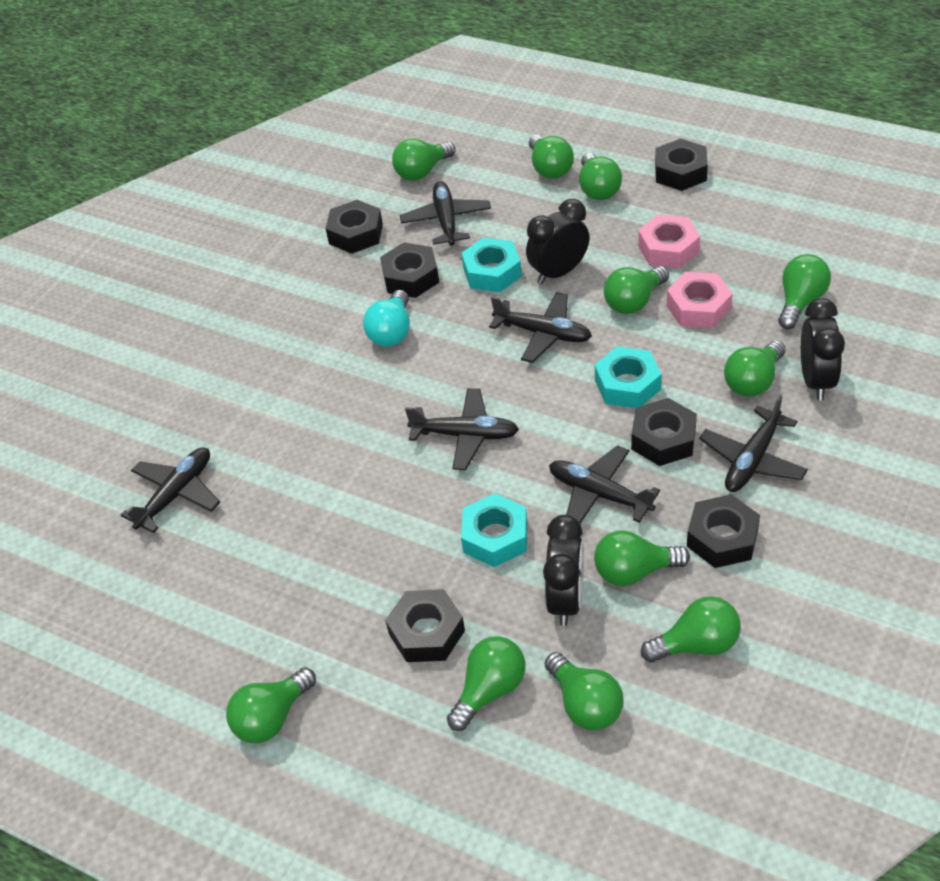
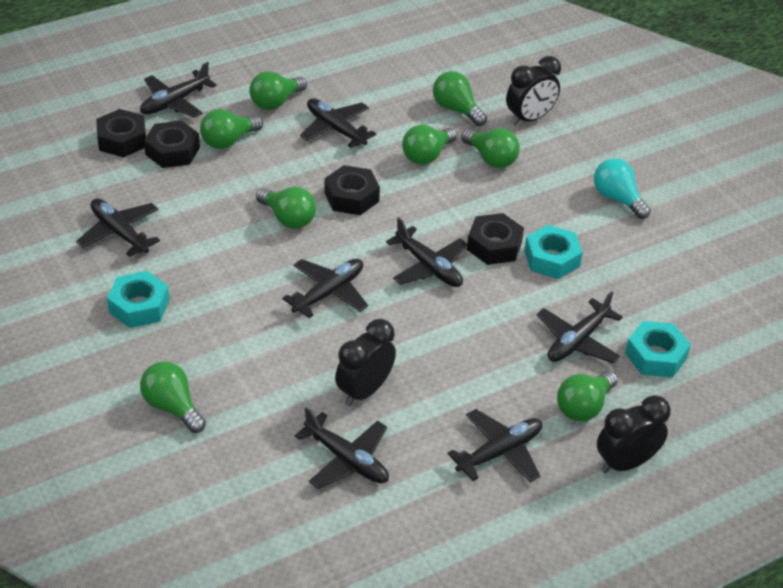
black nut: [326,200,383,254] [380,242,439,298] [385,589,465,662] [631,398,697,466] [655,138,708,191] [687,494,760,568] = 6 -> [96,109,146,157] [144,120,200,168] [324,165,380,215] [467,213,524,265] = 4
black plane: [121,447,220,533] [400,181,491,246] [405,388,519,470] [489,292,592,363] [549,445,660,524] [699,395,808,492] = 6 -> [76,198,160,257] [140,62,217,118] [282,259,368,318] [295,407,389,489] [300,98,376,148] [386,217,468,287] [448,409,542,482] [537,291,623,363] = 8
green light bulb: [226,667,316,743] [392,139,455,181] [447,636,525,731] [529,135,574,179] [545,652,624,730] [579,153,622,200] [594,530,690,586] [604,266,669,314] [641,596,741,662] [724,340,786,397] [778,254,831,329] = 11 -> [140,361,206,433] [200,109,263,149] [249,71,307,110] [256,187,316,229] [402,125,457,165] [433,71,487,126] [461,128,520,168] [557,371,618,421] = 8
pink nut: [638,214,700,269] [667,272,733,328] = 2 -> none = 0

